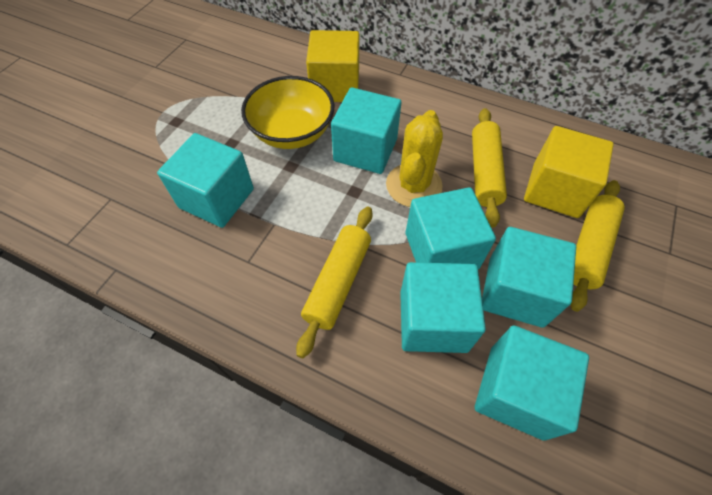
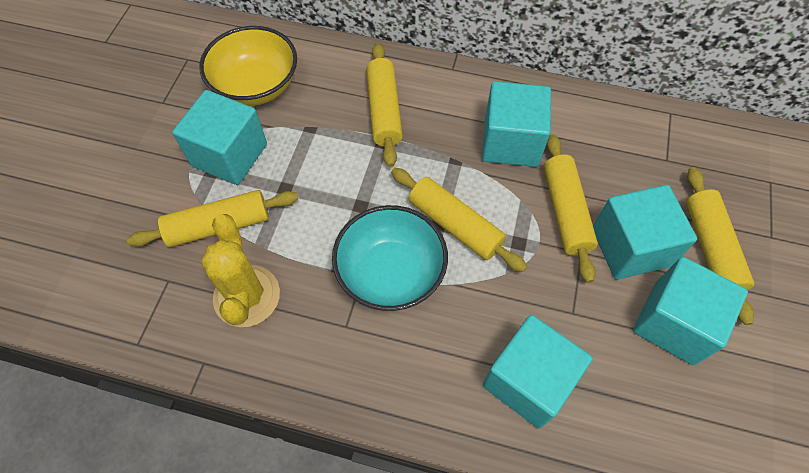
turquoise bowl: none = 0 -> [332,205,448,311] = 1
turquoise cube: [157,133,254,228] [331,87,401,174] [400,262,486,353] [406,187,496,269] [475,325,589,441] [482,227,576,328] = 6 -> [172,90,267,185] [482,81,551,167] [483,315,593,429] [593,185,697,280] [633,257,748,365] = 5
yellow cube: [306,30,359,102] [524,126,614,218] = 2 -> none = 0
yellow rolling pin: [296,207,372,358] [472,108,507,227] [570,180,625,312] = 3 -> [127,190,298,247] [366,43,403,167] [391,168,527,272] [544,134,598,283] [686,167,754,325] = 5

